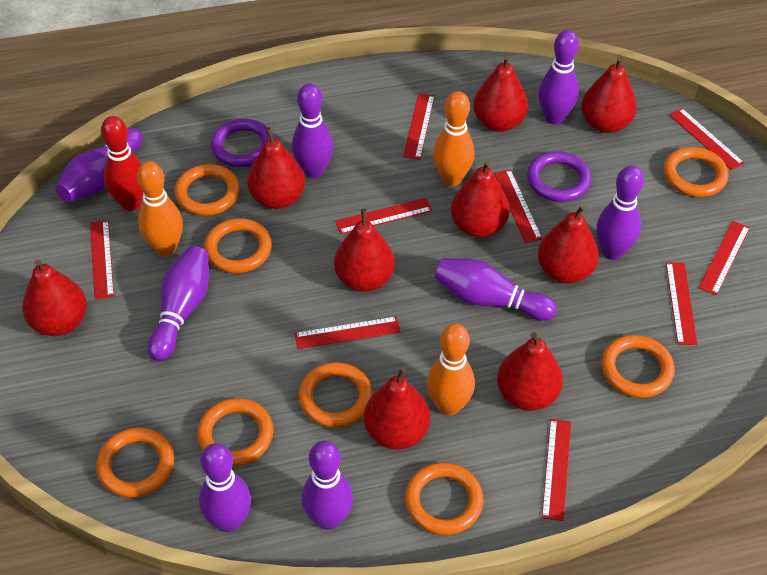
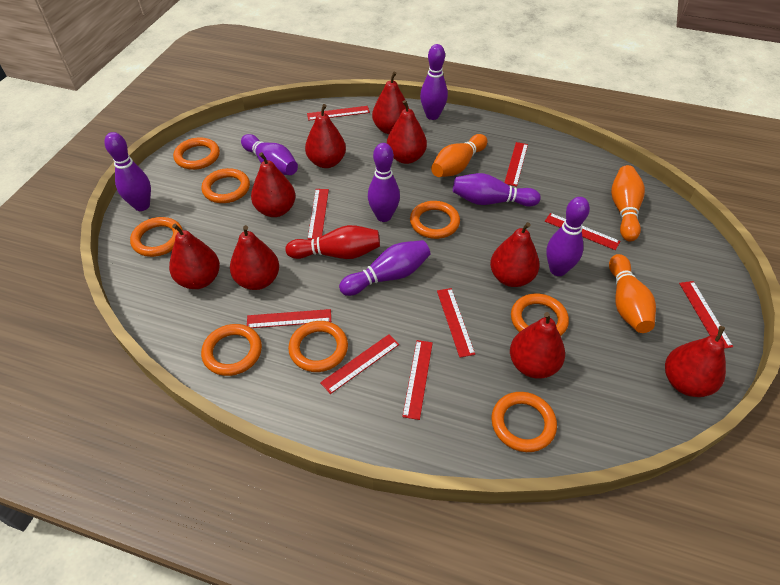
purple bowling pin: [55,128,143,202] [148,246,209,361] [199,443,251,532] [292,84,333,178] [302,441,353,530] [435,258,557,321] [539,30,579,125] [596,166,644,260] = 8 -> [104,132,151,211] [241,134,298,175] [339,240,431,296] [368,143,400,222] [420,44,448,120] [453,173,541,207] [546,197,590,276] = 7
purple ring: [211,119,274,167] [527,151,592,202] = 2 -> none = 0

